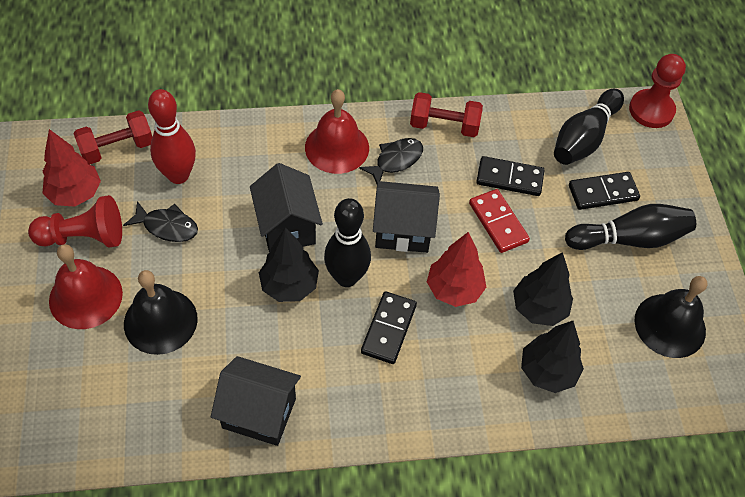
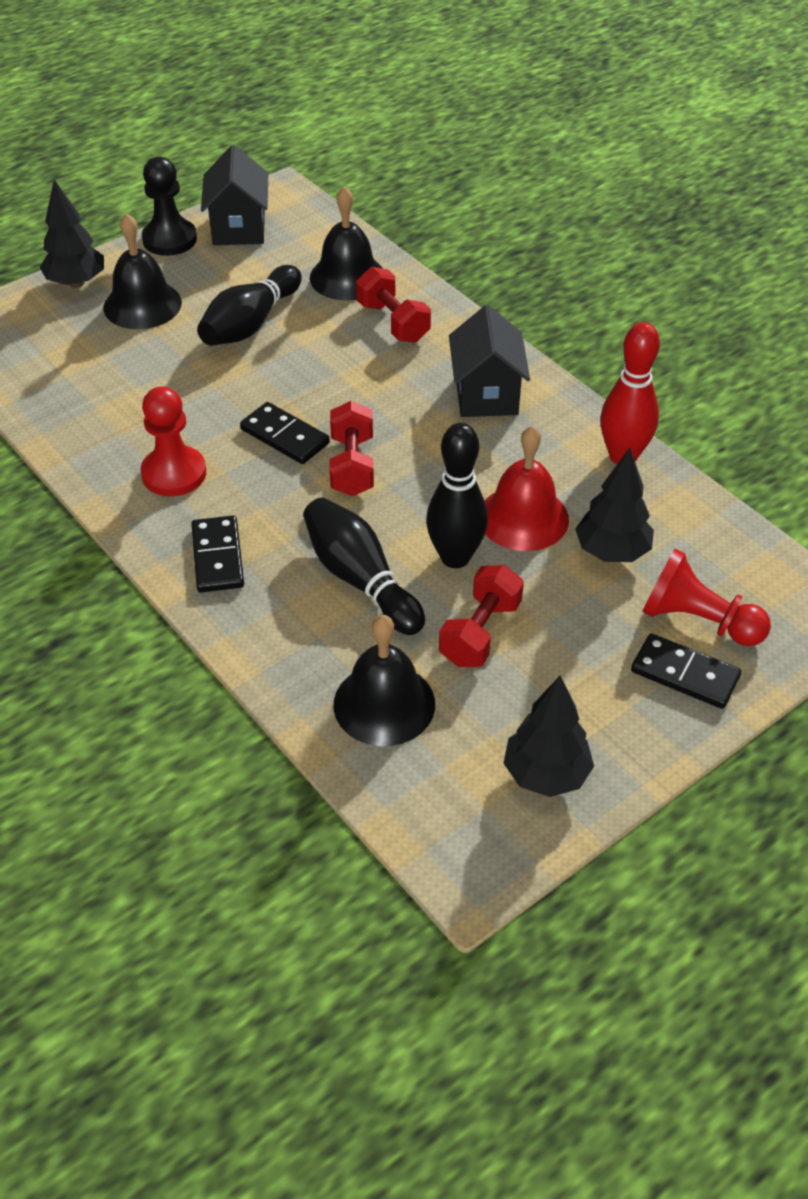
black bell: [124,270,198,355] [635,276,707,358] = 2 -> [104,213,182,329] [310,186,383,301] [333,615,435,746] = 3
black fish: [123,201,198,242] [359,138,423,184] = 2 -> none = 0
black house: [211,356,301,446] [250,163,323,253] [373,181,440,253] = 3 -> [201,145,268,245] [449,305,530,417] = 2
black pawn: none = 0 -> [142,157,197,256] = 1
red bell: [49,244,123,329] [305,89,369,174] = 2 -> [485,426,569,551] = 1
red domino: [469,189,530,253] = 1 -> none = 0
red dumbbell: [73,110,152,165] [410,92,483,137] = 2 -> [330,401,374,496] [356,267,431,343] [439,565,524,667] = 3
red tree: [42,129,101,207] [427,232,486,307] = 2 -> none = 0

